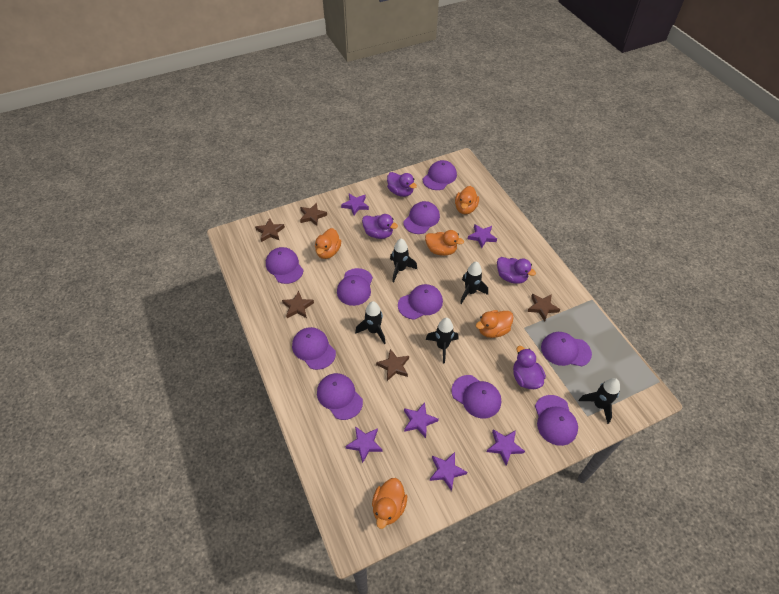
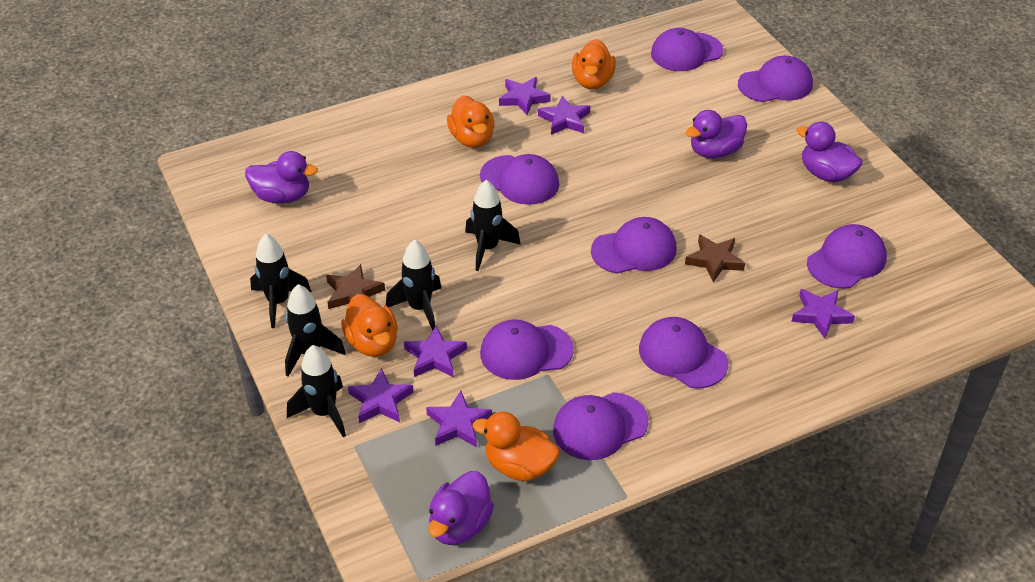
brown star: [255,218,285,242] [282,291,314,318] [300,203,327,226] [376,349,409,381] [527,294,560,321] = 5 -> [326,264,385,309] [685,234,745,282] = 2
orange duck: [315,228,341,259] [372,478,407,529] [425,230,464,256] [455,186,479,214] [476,310,514,338] = 5 -> [341,294,398,357] [447,95,495,148] [472,411,560,481] [572,39,616,89] = 4
purple cap: [266,247,304,284] [292,327,336,370] [317,373,363,420] [337,268,373,306] [398,284,443,320] [403,201,440,234] [423,160,457,190] [451,375,501,419] [535,395,578,446] [541,332,592,367] = 10 -> [480,154,559,205] [480,319,574,380] [553,392,649,460] [591,217,676,274] [639,317,728,389] [651,28,723,71] [738,56,813,102] [807,224,887,289] = 8

